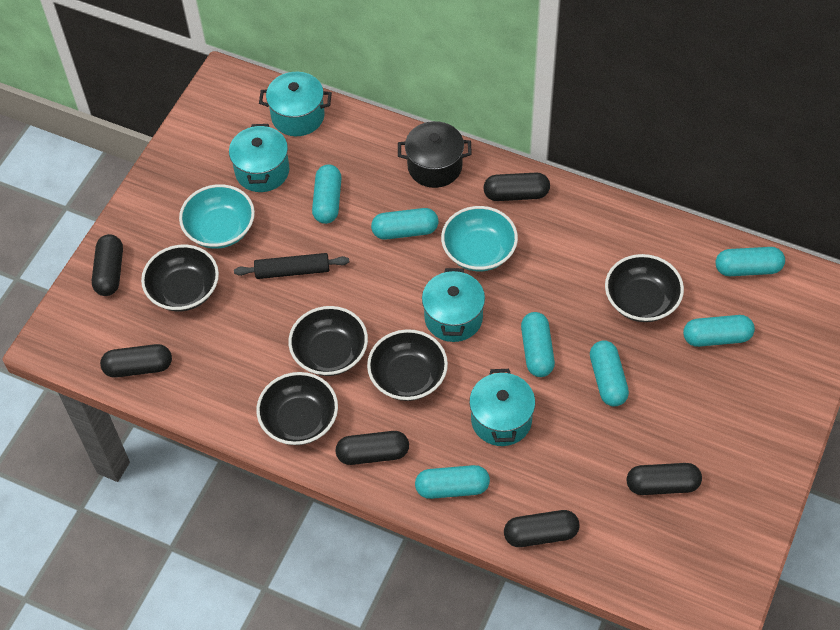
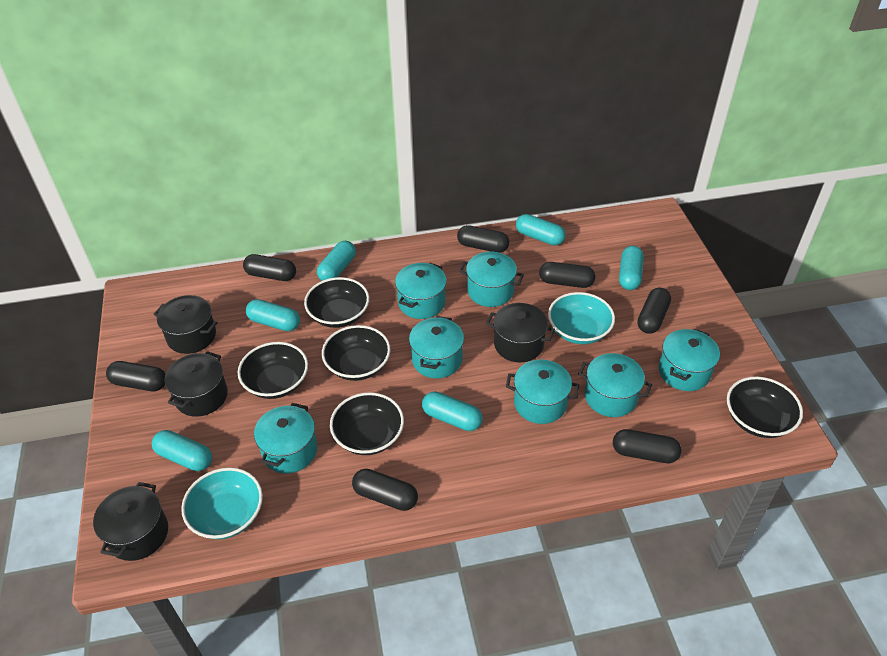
black capsule: [92,234,123,296] [100,344,172,378] [336,431,409,465] [483,172,550,201] [504,510,580,547] [627,463,702,495] = 6 -> [106,361,165,391] [243,254,296,281] [352,469,418,511] [457,225,509,253] [539,262,595,288] [613,429,681,463] [637,288,671,334] = 7
black pot: [398,121,472,188] = 1 -> [93,482,168,561] [154,295,218,354] [165,351,228,417] [486,303,555,362] = 4
black rolling pin: [234,253,349,279] = 1 -> none = 0
turquoise capsule: [312,164,342,224] [371,208,438,240] [415,465,490,499] [521,312,555,377] [590,340,629,406] [683,315,755,347] [716,247,785,276] = 7 -> [152,430,212,471] [246,299,300,331] [317,241,356,281] [422,391,483,431] [516,214,566,246] [619,246,644,290] = 6
turquoise pot: [229,124,289,192] [259,72,332,136] [422,268,485,342] [469,369,535,446] = 4 -> [254,403,317,474] [395,262,447,319] [409,316,464,378] [459,252,524,307] [506,359,579,424] [578,353,652,417] [659,328,720,391] = 7

